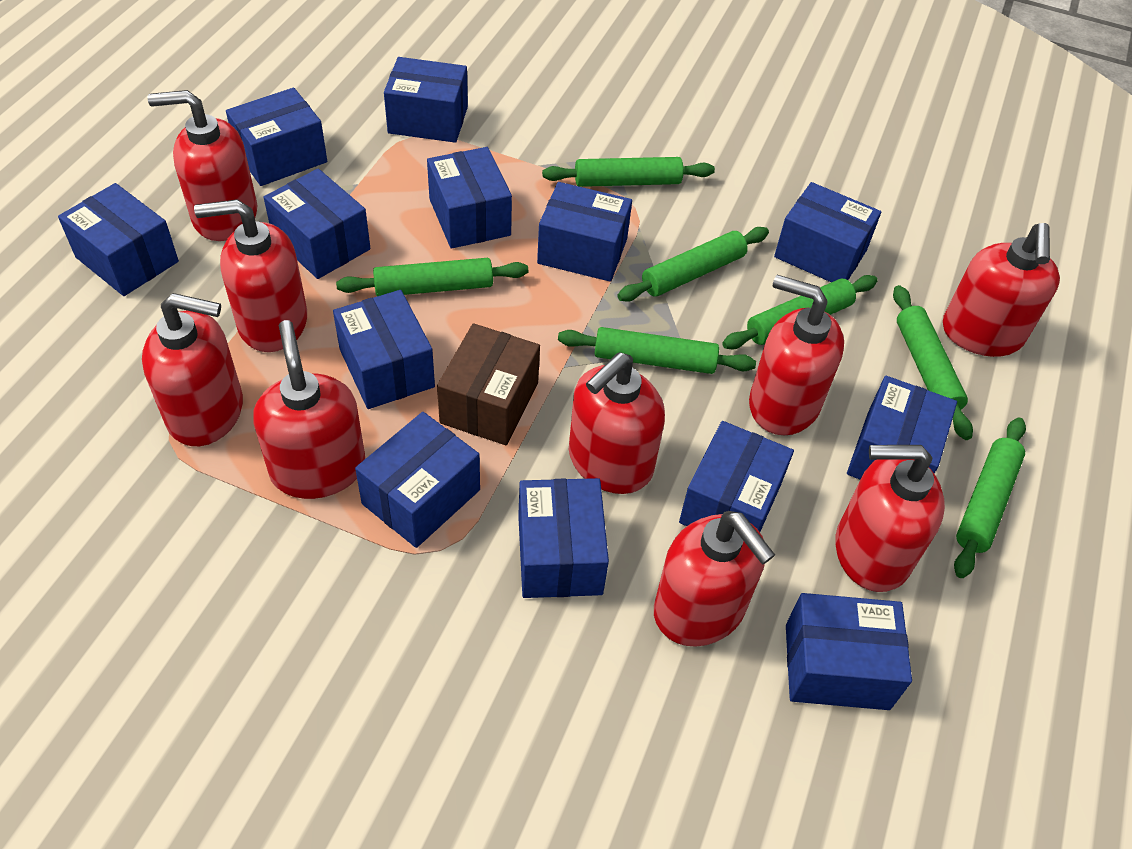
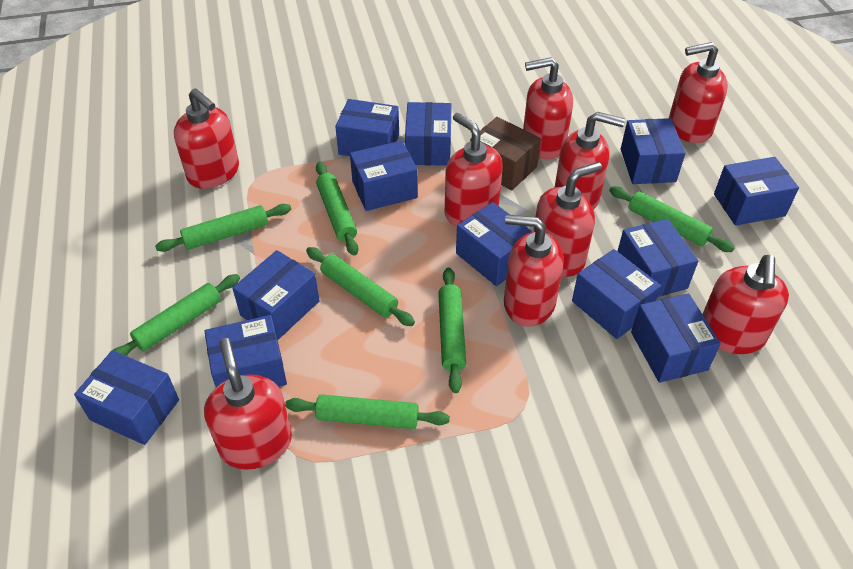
blue box: [58,183,179,296] [226,88,327,186] [264,169,370,279] [333,290,435,409] [355,412,480,548] [384,57,468,143] [427,147,512,249] [518,478,609,598] [537,182,632,282] [679,421,794,532] [774,182,881,282] [786,593,912,710] [847,376,957,480] = 13 -> [74,350,179,445] [204,315,287,387] [232,250,320,340] [335,99,399,156] [350,140,418,211] [405,102,452,166] [456,202,533,286] [572,249,661,339] [617,219,698,297] [621,118,685,184] [631,293,721,383] [714,157,799,226] = 12

